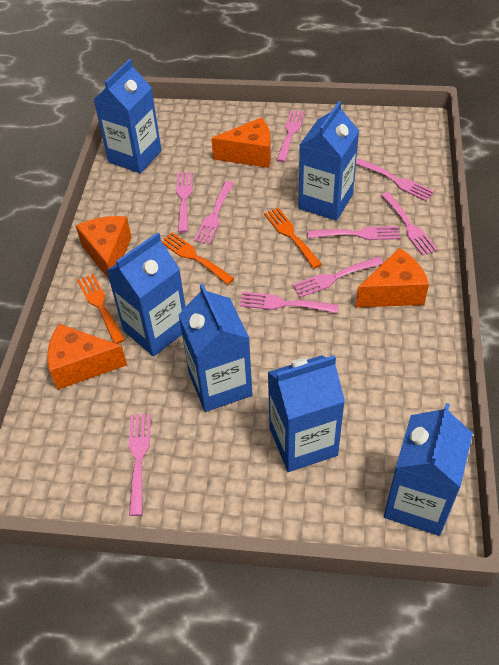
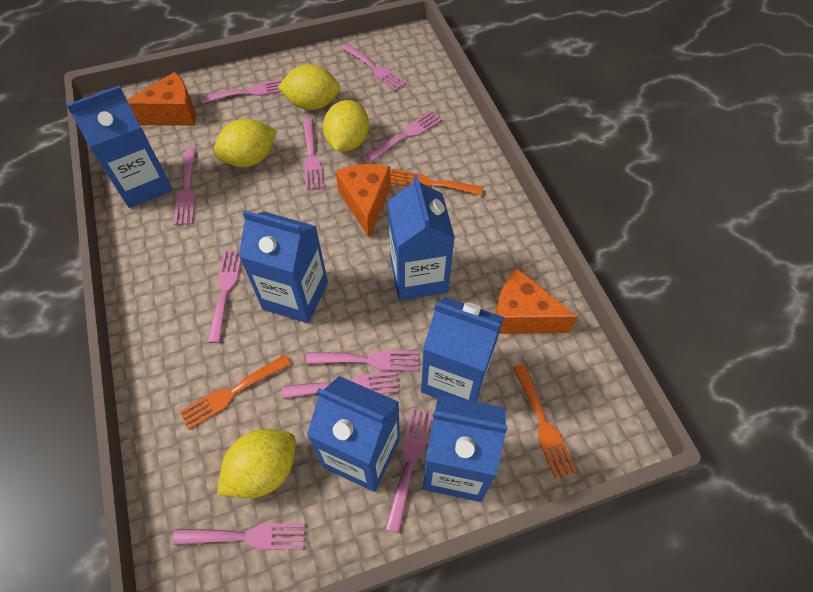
orange cheese: [47,324,127,390] [76,216,132,279] [211,118,271,168] [356,248,429,308] = 4 -> [127,72,196,126] [336,164,391,238] [495,268,578,334] = 3
pink fork: [129,413,151,516] [176,172,193,233] [194,181,234,245] [239,292,339,313] [277,110,305,162] [292,257,383,298] [308,226,400,240] [356,158,434,201] [381,192,438,256] = 9 -> [172,523,305,550] [174,149,196,225] [201,79,284,103] [208,251,241,343] [282,372,398,399] [303,118,324,190] [306,350,419,371] [341,43,406,91] [366,111,442,162] [385,408,433,533] = 10
yellow lemon: none = 0 -> [213,119,277,167] [217,429,296,499] [278,64,340,110] [323,100,369,151] = 4

